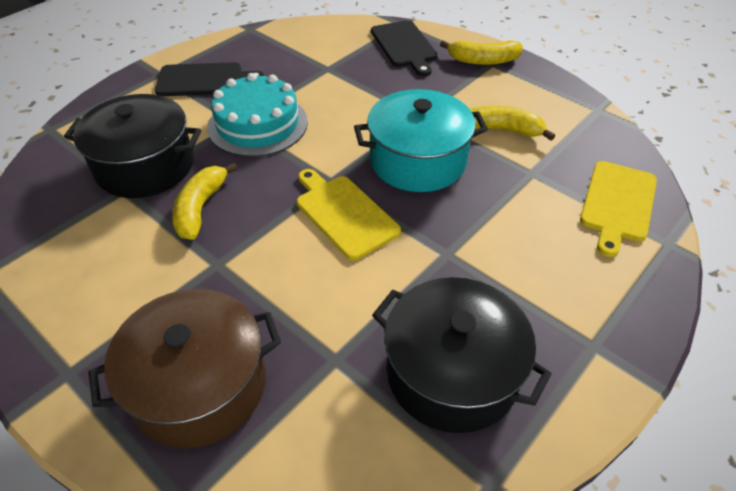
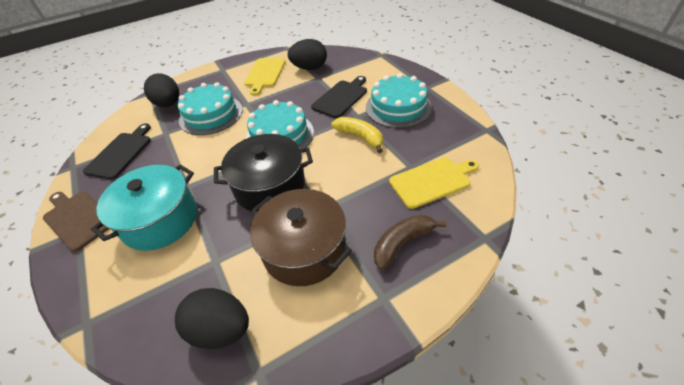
black egg: none = 0 -> [144,73,179,107] [175,288,249,349] [288,39,327,70] = 3
black pot: [64,94,201,198] [372,277,551,433] = 2 -> [214,134,313,212] = 1
brown banana: none = 0 -> [374,214,447,270] = 1
brown cutting board: none = 0 -> [43,192,109,252] = 1
turquoise cake: [207,73,308,157] = 1 -> [178,82,243,135] [246,100,314,149] [366,73,432,128] = 3
yellow banana: [172,163,238,240] [440,40,523,65] [470,106,555,141] = 3 -> [331,117,383,153] = 1

